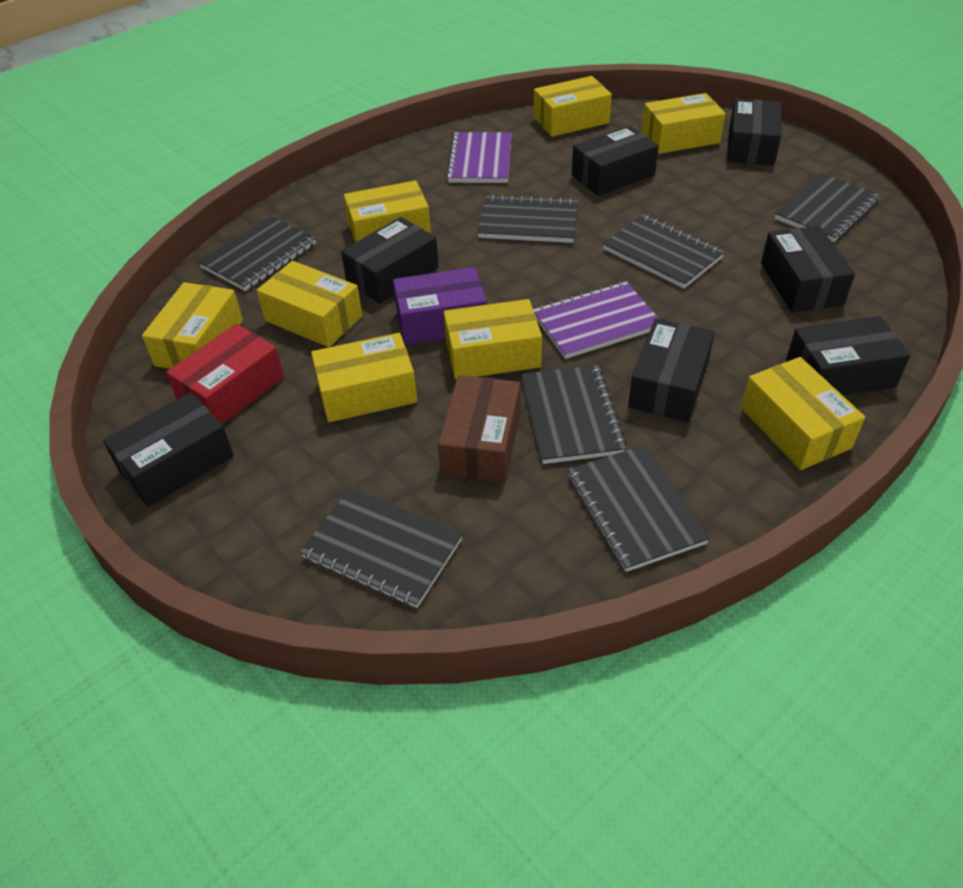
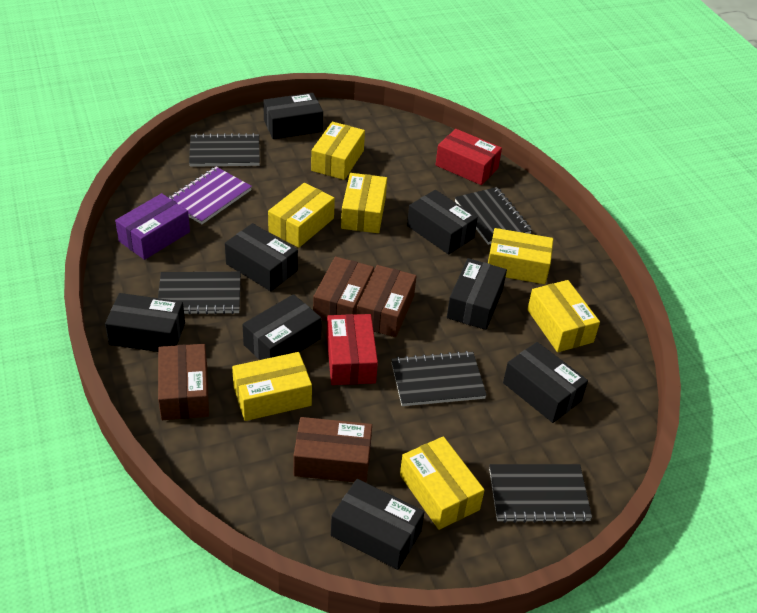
black box: [103,393,234,507] [341,217,439,303] [572,126,659,196] [628,318,715,422] [727,99,781,166] [761,226,855,312] [786,316,910,395] = 7 -> [105,293,185,352] [225,223,298,291] [242,294,322,360] [263,93,323,139] [331,479,424,570] [407,190,478,255] [447,258,507,330] [503,342,588,423] = 8
black notebook: [198,216,316,291] [300,488,463,608] [477,195,578,243] [521,365,627,464] [568,445,710,572] [603,215,724,288] [775,173,880,242] = 7 -> [158,272,241,315] [189,133,260,167] [391,351,487,406] [455,187,532,245] [489,464,592,523] = 5
brown box: [438,375,520,482] = 1 -> [158,344,209,420] [294,417,372,483] [313,256,374,321] [357,265,416,337] = 4
purple notebook: [446,132,512,183] [533,282,659,359] = 2 -> [168,167,252,224] = 1
red box: [166,324,284,424] = 1 -> [327,314,378,385] [436,129,502,185] = 2
yellow box: [142,282,243,369] [257,261,362,347] [311,333,417,422] [344,181,431,242] [444,299,542,380] [534,76,612,137] [642,93,726,154] [741,357,865,470] = 8 -> [232,352,312,421] [268,183,335,248] [311,122,365,180] [341,173,387,233] [400,436,484,530] [488,228,553,284] [527,280,600,352] = 7

